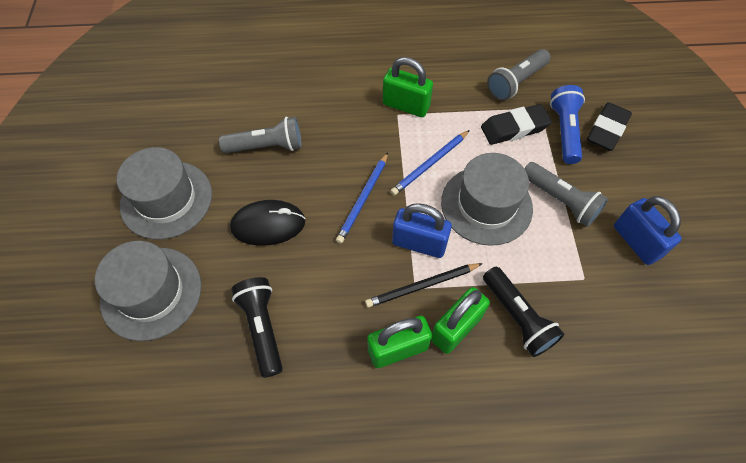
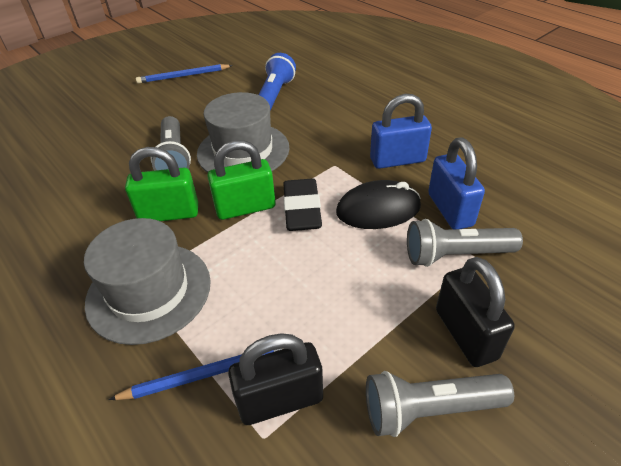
black eraser: [481,104,552,145] [587,102,632,151] = 2 -> [283,178,322,231] = 1
black flashlight: [231,277,283,378] [483,267,564,357] = 2 -> none = 0
black padlock: none = 0 -> [228,333,323,425] [436,257,515,367] = 2
black pencil: [365,263,483,308] = 1 -> none = 0
green padlock: [367,316,432,368] [383,57,433,117] [431,287,490,354] = 3 -> [125,147,198,221] [207,140,276,220] = 2
grey hat: [95,241,201,341] [117,147,212,240] [441,153,533,246] = 3 -> [84,218,211,345] [197,92,290,173] = 2

